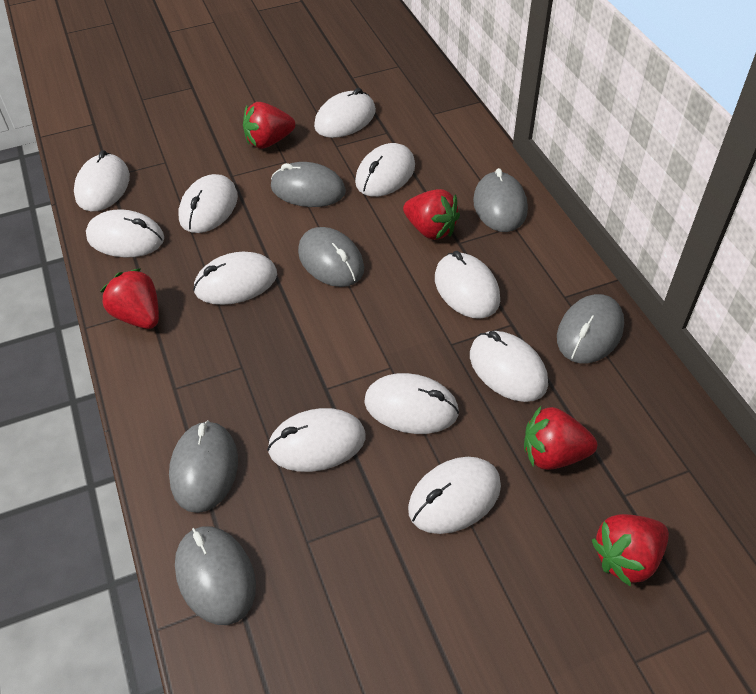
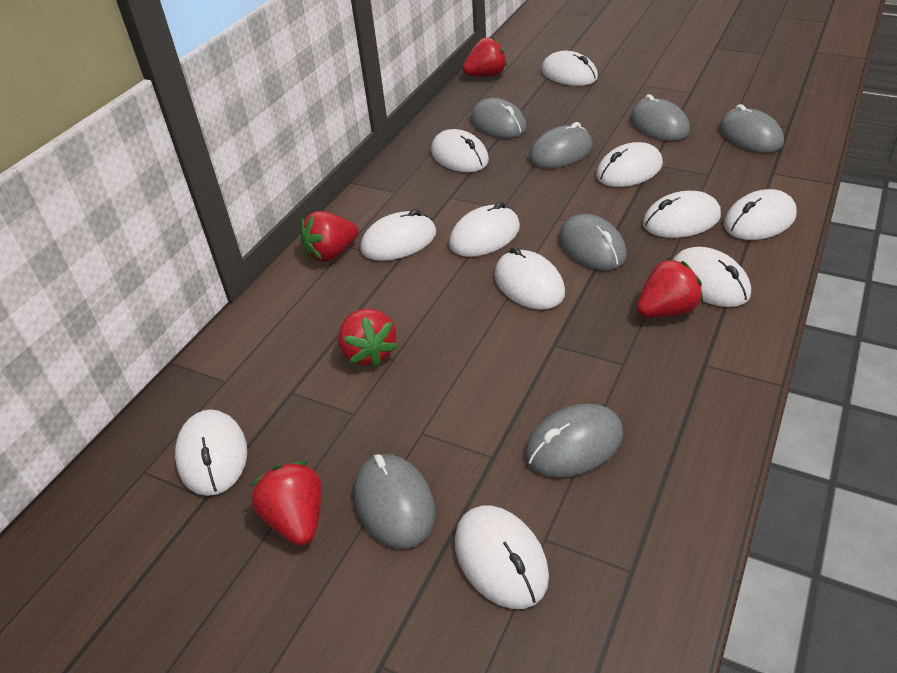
grey mouse: [169,420,238,513] [175,526,256,625] [271,162,346,207] [298,227,364,287] [473,168,528,232] [557,294,624,363] = 6 -> [354,454,436,549] [471,98,527,138] [525,404,623,478] [529,122,593,168] [559,214,627,270] [630,94,690,141] [719,104,784,153] = 7

